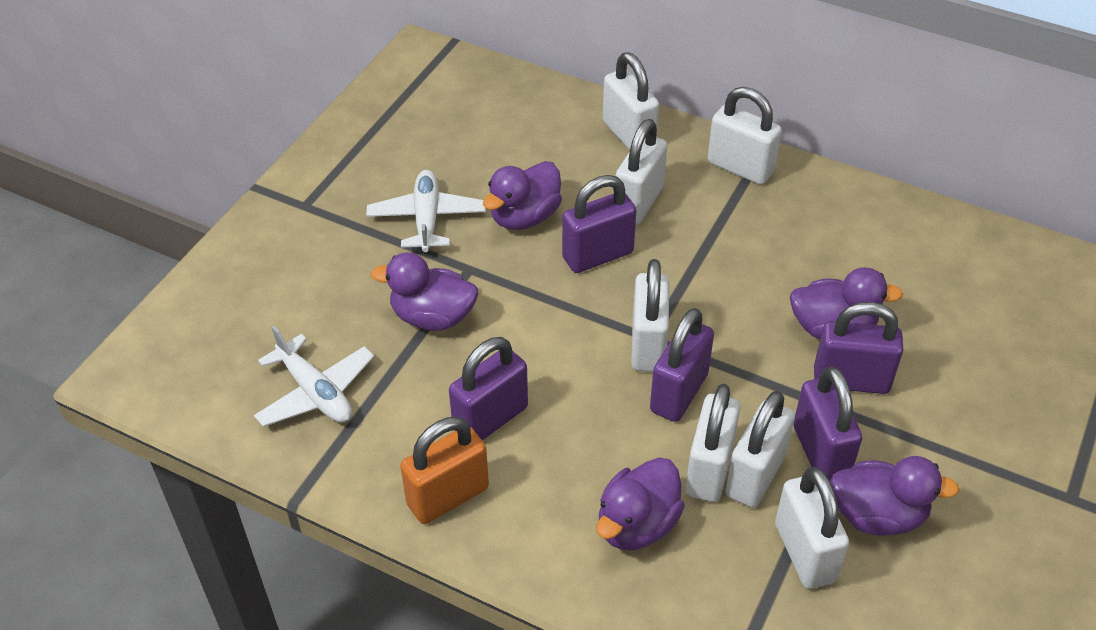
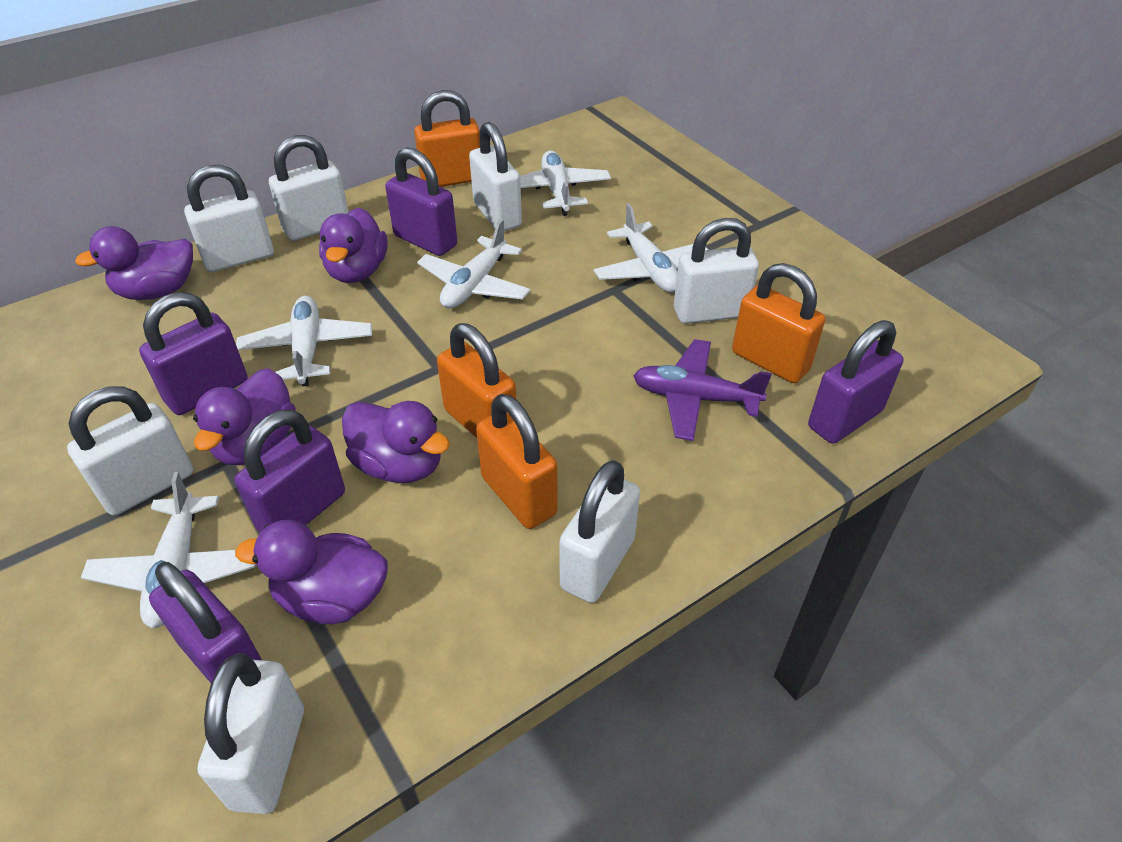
orange padlock: [400,417,489,524] = 1 -> [414,90,480,187] [437,323,516,438] [476,394,558,529] [732,263,825,383] = 4
purple plane: none = 0 -> [633,339,772,441] = 1
white plane: [254,326,374,427] [366,170,486,254] = 2 -> [81,472,256,628] [236,296,372,386] [417,219,531,308] [520,151,611,216] [593,203,708,293] = 5

